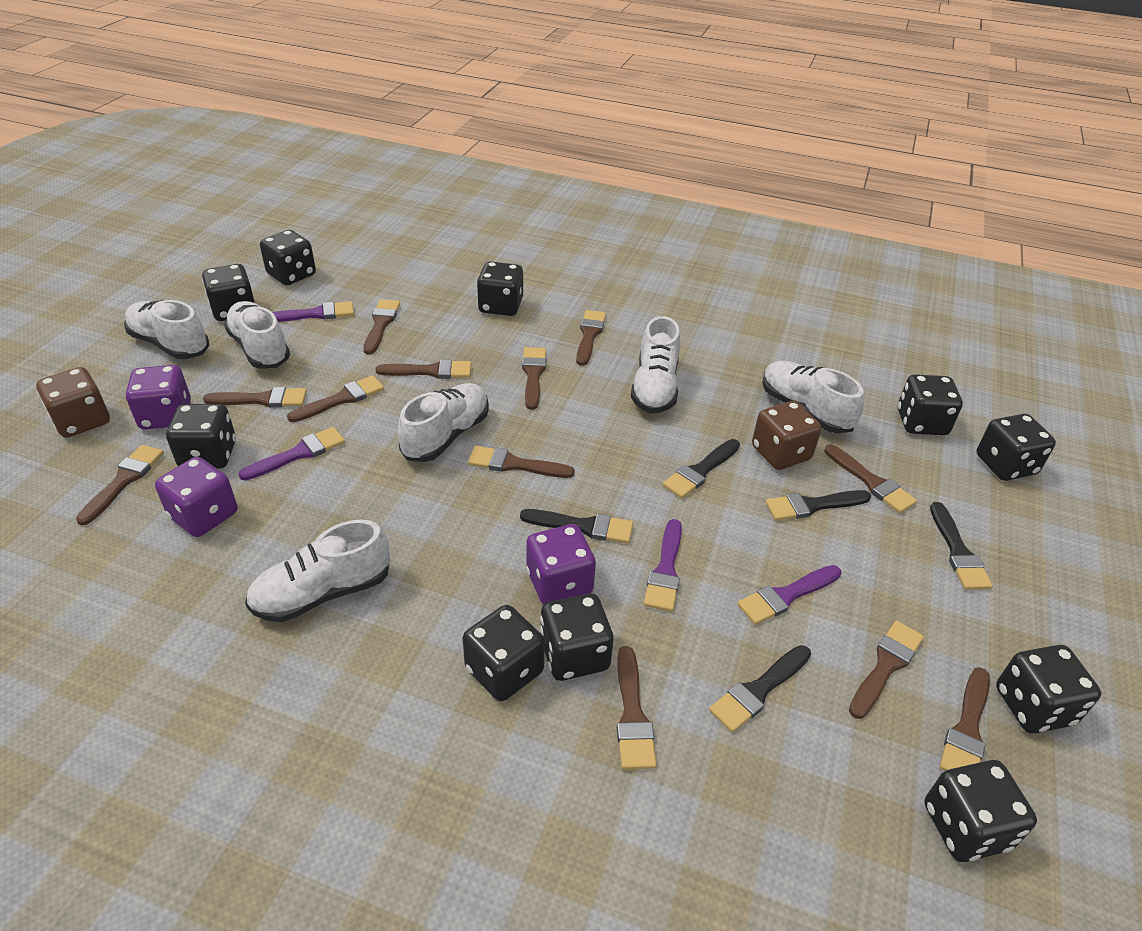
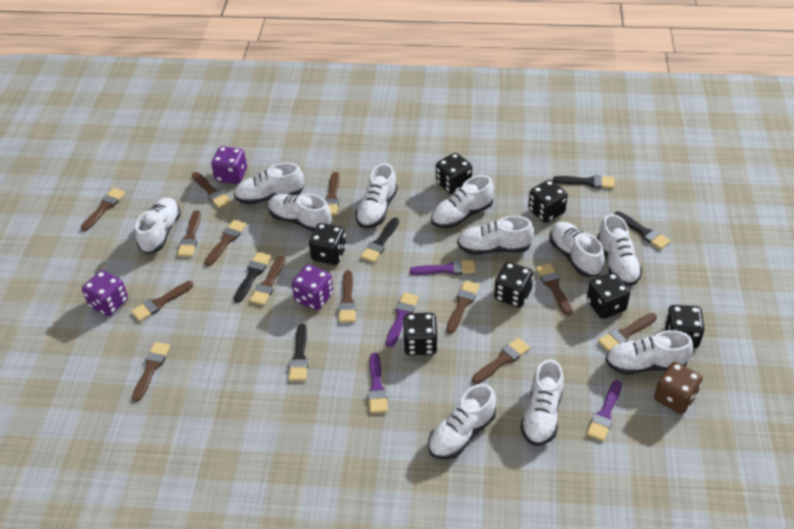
black dice: [166,404,236,469] [202,264,255,321] [260,230,316,285] [462,605,545,701] [477,261,523,316] [540,593,614,681] [898,374,963,435] [924,760,1037,862] [977,414,1056,481] [996,645,1101,734] = 10 -> [309,223,346,265] [403,313,438,355] [436,153,472,194] [494,262,533,308] [528,180,568,223] [587,272,630,319] [664,305,705,348] = 7
brown brush: [76,445,164,526] [203,387,307,408] [287,375,384,422] [363,299,400,355] [375,360,471,379] [468,446,575,478] [522,347,546,410] [576,310,606,366] [617,646,657,770] [824,445,917,513] [849,621,924,719] [940,667,990,771] = 12 -> [81,188,125,231] [131,281,193,321] [132,342,170,402] [177,210,201,257] [192,172,231,208] [205,220,246,266] [249,255,286,305] [324,172,339,215] [339,270,356,322] [446,280,480,334] [472,338,530,384] [536,263,572,315] [598,313,657,352] = 13
brown dice: [36,367,110,438] [752,401,821,470] = 2 -> [654,362,703,414] = 1
white shoe: [124,300,209,359] [224,301,290,369] [245,520,390,622] [398,383,489,462] [631,316,680,414] [763,361,864,433] = 6 -> [135,197,181,254] [234,163,304,205] [268,194,331,231] [355,163,398,228] [428,384,496,459] [431,175,494,228] [457,216,534,255] [520,359,564,446] [550,222,604,277] [597,214,642,286] [605,330,693,375] = 11

